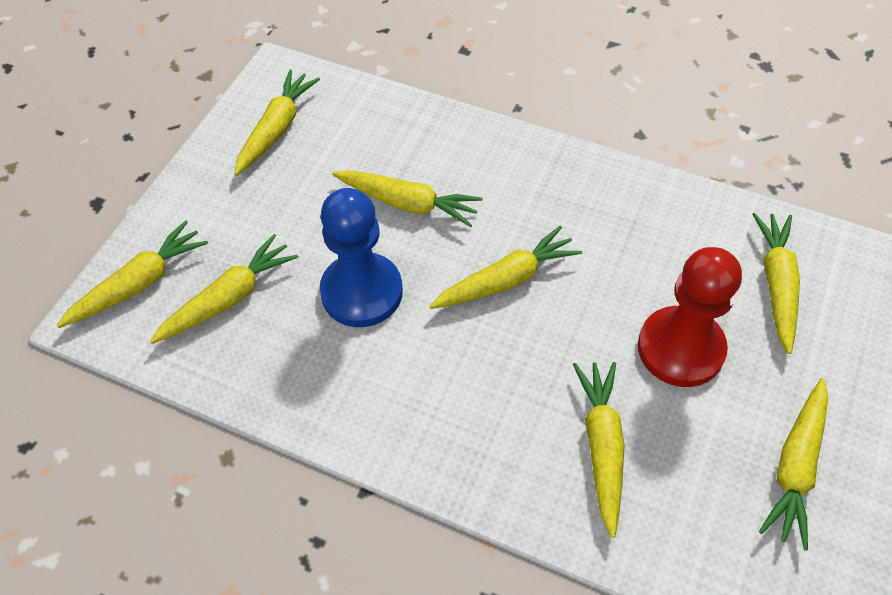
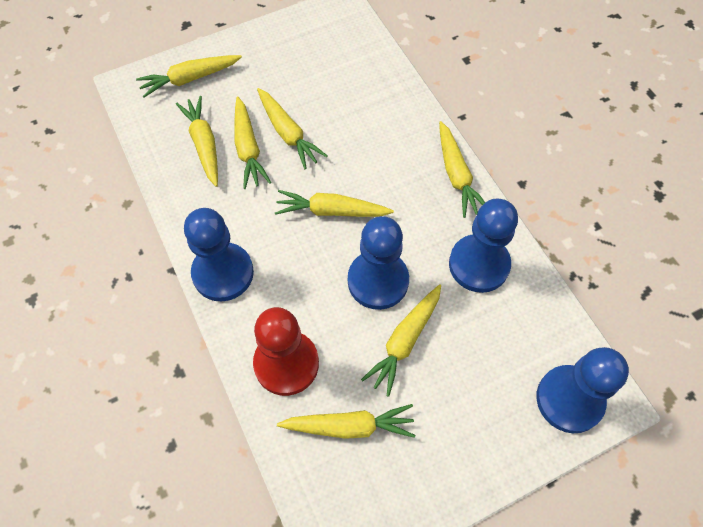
blue pawn: [320,188,403,327] = 1 -> [184,208,254,301] [348,216,409,310] [449,198,518,293] [536,347,629,433] = 4

